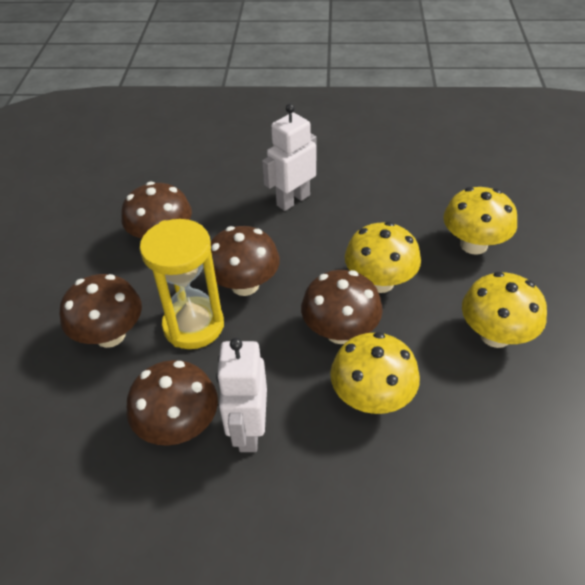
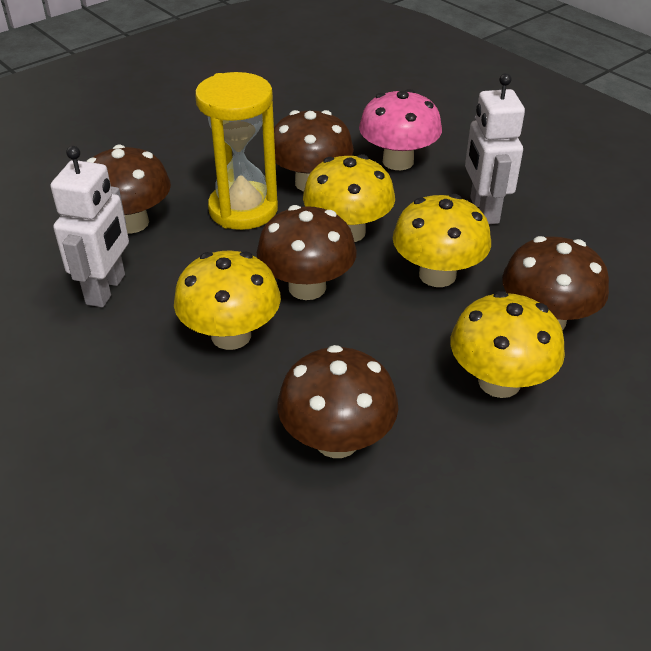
pink mushroom: none = 0 -> [359,89,442,170] = 1

